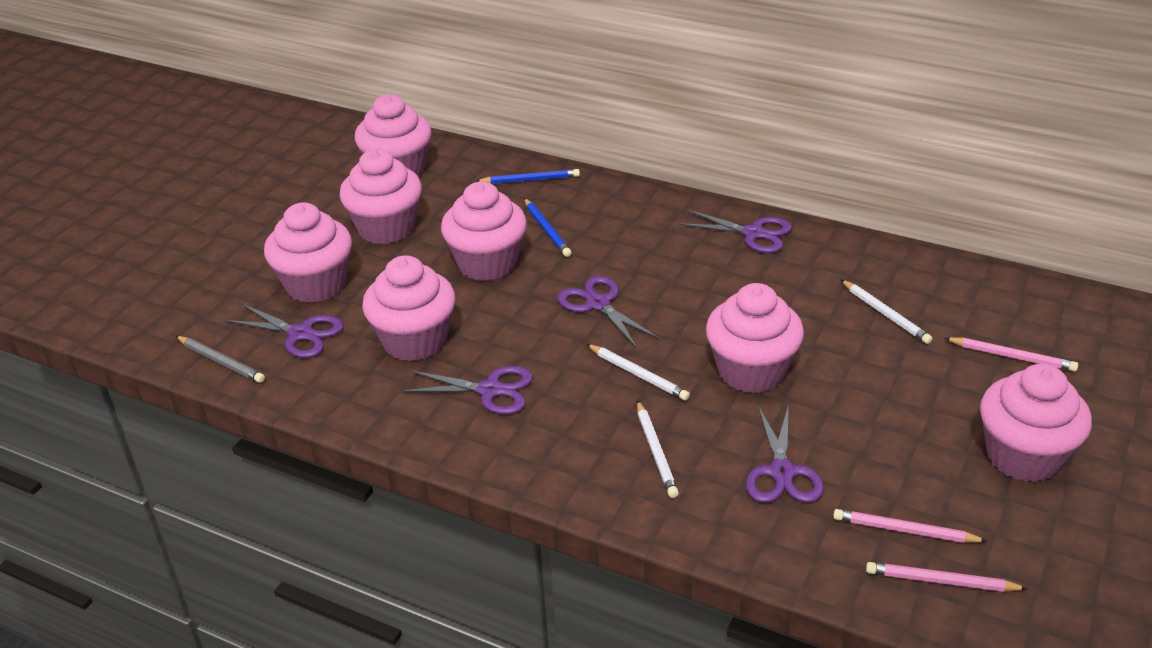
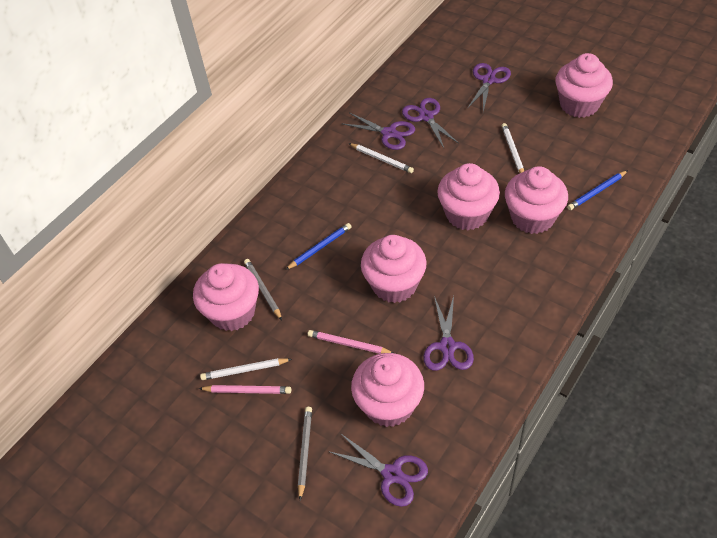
grey pencil: [176,336,265,383] = 1 -> [244,259,282,320] [298,407,312,500] = 2
pink cupcake: [264,202,352,303] [339,149,422,244] [355,94,432,177] [362,255,455,361] [441,182,527,281] [706,283,804,393] [980,364,1092,482] = 7 -> [193,263,259,331] [351,353,424,427] [361,235,427,303] [437,163,500,230] [505,166,568,234] [556,53,613,118] = 6
pink pencil: [833,509,987,543] [866,562,1028,592] [944,337,1078,372] = 3 -> [198,385,291,394] [308,330,393,354] = 2

